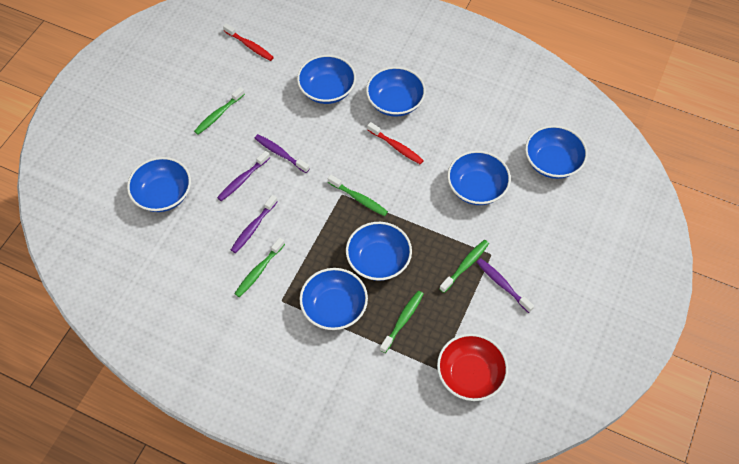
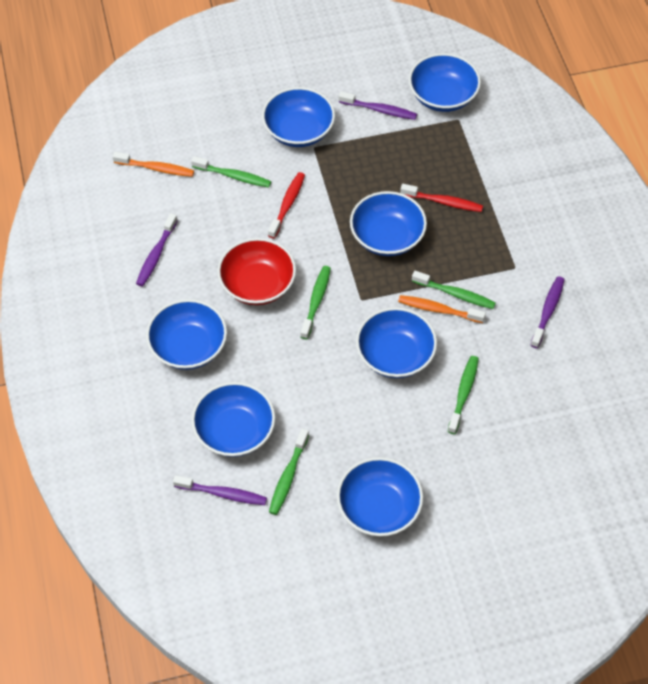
orange toothbrush: none = 0 -> [113,152,194,177] [398,295,486,323] = 2

